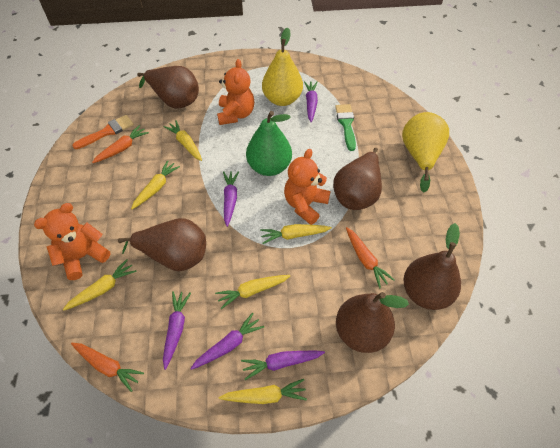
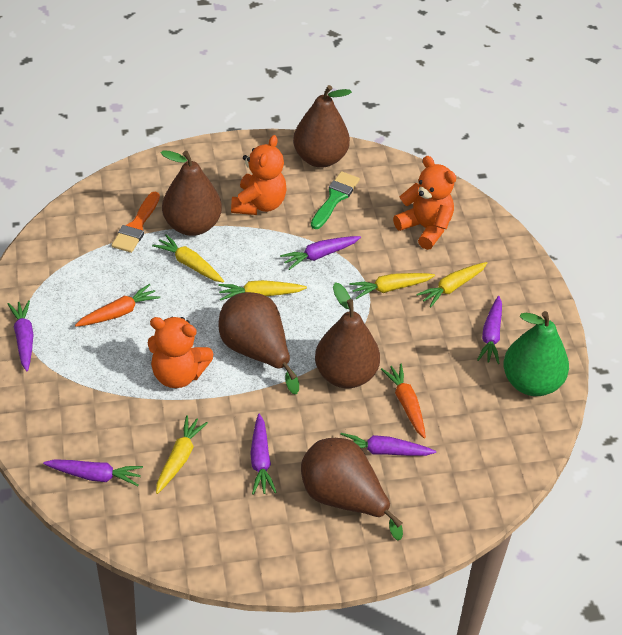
orange carrot: [71,343,144,392] [92,125,149,163] [346,227,395,288] = 3 -> [75,284,160,327] [381,363,426,438] = 2
purple carrot: [163,291,191,370] [190,313,264,370] [223,171,239,227] [241,351,325,380] [304,81,318,122] = 5 -> [8,300,34,372] [43,459,143,486] [250,413,277,495] [280,236,361,270] [340,433,436,456] [477,296,502,364] = 6
yellow carrot: [62,259,137,311] [131,160,180,209] [163,120,202,161] [215,275,291,309] [219,379,307,404] [260,224,332,244] = 6 -> [152,234,224,283] [156,415,208,494] [218,280,307,301] [350,273,435,299] [416,262,487,308] = 5
yellow pear: [262,28,303,106] [402,112,449,192] = 2 -> none = 0

